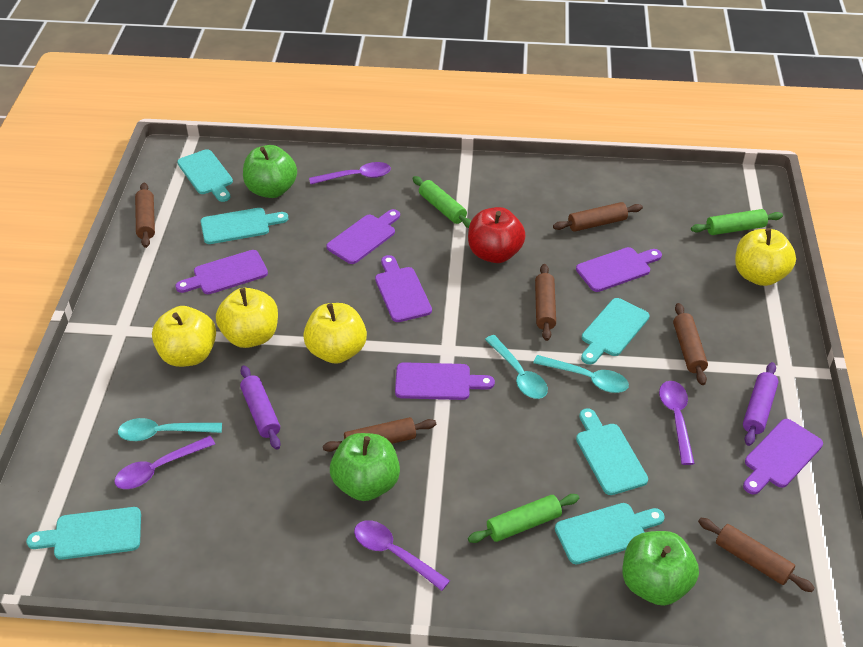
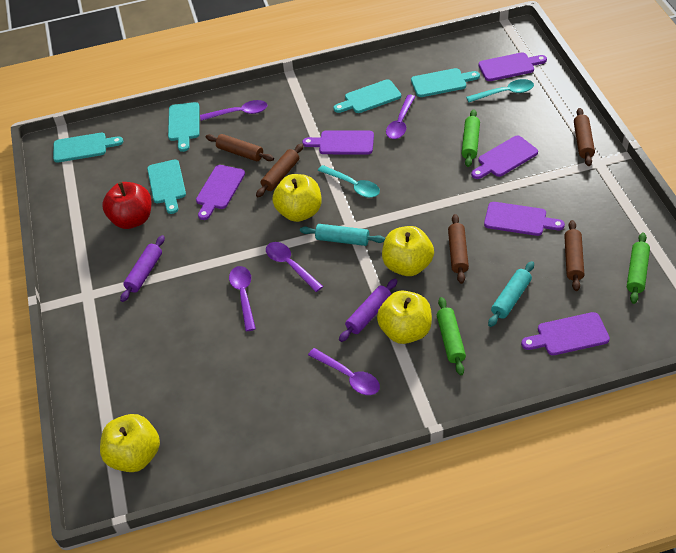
brown rolling pin: [135,182,155,248] [323,417,436,452] [535,264,556,341] [553,202,643,232] [673,303,708,385] [698,518,815,592] = 6 -> [206,134,274,161] [256,144,303,197] [448,214,469,284] [564,220,584,291] [574,108,595,166] = 5
green apple: [243,145,297,198] [330,433,400,501] [622,531,699,606] = 3 -> none = 0
purple spoon: [114,436,215,489] [309,162,391,185] [354,520,450,591] [659,381,695,465] = 4 -> [200,100,267,121] [229,266,256,331] [266,242,323,292] [308,348,380,395] [386,95,415,139] = 5
turquoise cutting board: [26,507,141,560] [177,149,233,202] [201,208,288,244] [555,503,665,565] [576,408,648,495] [581,298,649,364] = 6 -> [53,133,123,163] [147,160,186,214] [168,102,200,152] [333,79,401,113] [411,68,480,97] = 5
turquoise rolling pin: none = 0 -> [300,224,385,246] [488,261,534,327] = 2
turquoise spoon: [118,418,222,441] [485,335,548,399] [533,355,629,393] = 3 -> [318,165,380,198] [466,79,534,102] = 2

